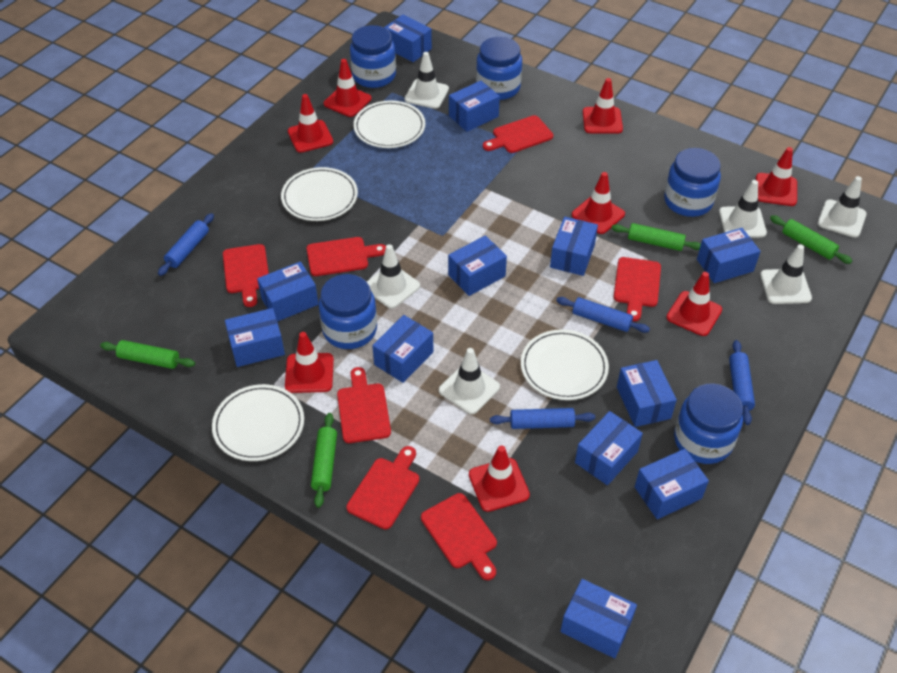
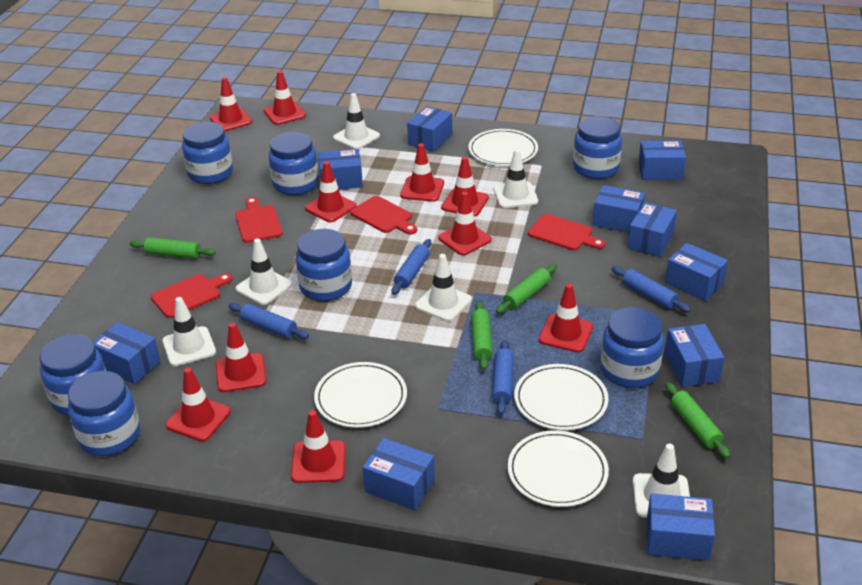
blue box: [225,308,285,367] [257,261,318,322] [372,315,434,383] [384,15,432,62] [448,235,507,296] [449,81,500,132] [550,217,598,276] [560,579,637,659] [575,411,643,485] [617,360,677,427] [635,449,709,519] [697,228,761,283] = 12 -> [93,322,161,384] [318,149,363,190] [363,438,435,511] [407,106,452,152] [593,185,645,233] [628,202,677,257] [638,141,686,180] [647,493,715,561] [665,243,728,301] [665,324,724,387] = 10
blue jar: [319,274,377,349] [350,25,396,88] [476,37,522,100] [664,148,721,217] [674,383,743,464] = 5 -> [39,334,106,416] [68,371,140,456] [182,122,233,184] [269,132,319,195] [296,229,352,301] [573,116,622,179] [601,307,664,388] = 7
red cutting board: [223,244,269,307] [306,237,386,276] [337,367,391,443] [346,446,419,529] [421,493,497,580] [483,115,553,153] [614,257,661,321] = 7 -> [151,273,232,318] [235,197,283,243] [350,196,417,235] [528,214,605,251] = 4
red traffic cone: [285,332,334,393] [288,94,333,153] [324,59,372,117] [469,445,530,512] [572,172,625,234] [583,78,623,134] [666,272,722,336] [756,147,797,206] = 8 -> [166,368,231,441] [210,77,252,131] [216,323,266,392] [264,71,306,125] [291,410,346,483] [305,161,356,222] [400,144,444,202] [438,192,492,255] [441,157,489,217] [539,283,593,352] = 10

